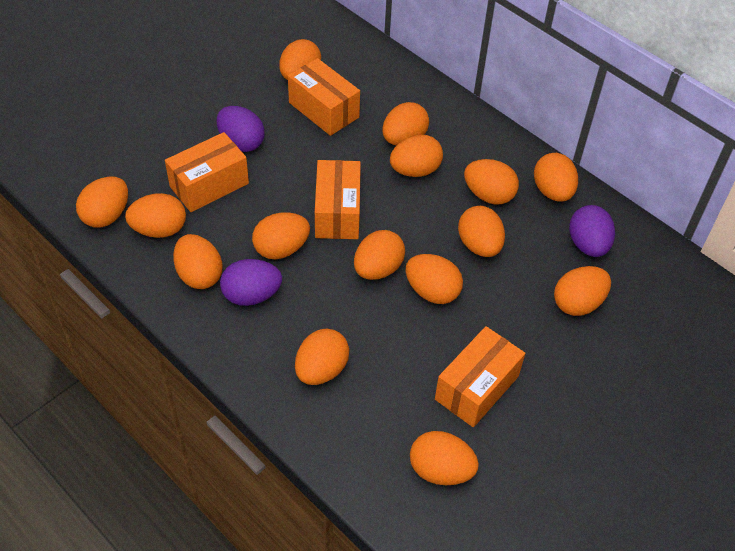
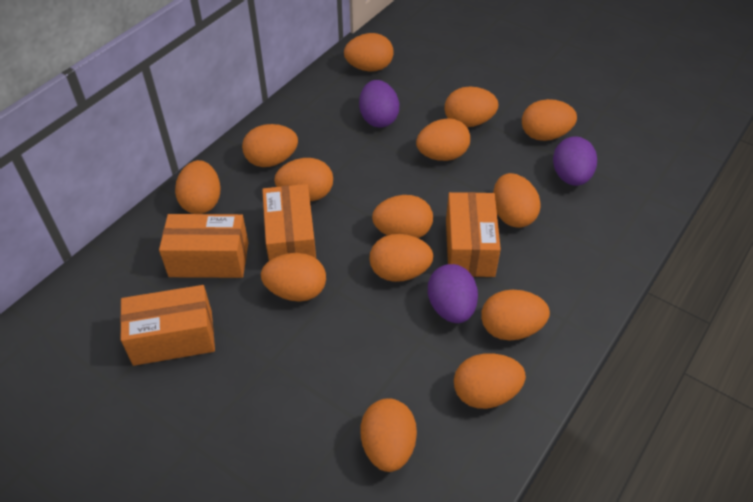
orange egg: [76,177,128,228] [125,193,186,238] [173,234,223,289] [252,212,310,259] [279,39,321,80] [295,329,349,385] [354,230,405,280] [382,102,429,145] [390,135,443,177] [406,254,463,304] [410,431,479,485] [458,206,505,257] [464,159,519,205] [534,153,578,202] [554,266,611,316] = 15 -> [175,160,221,214] [242,124,298,167] [261,253,326,302] [274,158,333,201] [344,33,393,71] [361,398,417,472] [370,234,433,282] [372,195,433,238] [416,118,470,161] [444,87,498,127] [454,353,526,409] [481,290,550,340] [493,173,541,228] [522,99,577,141] = 14

